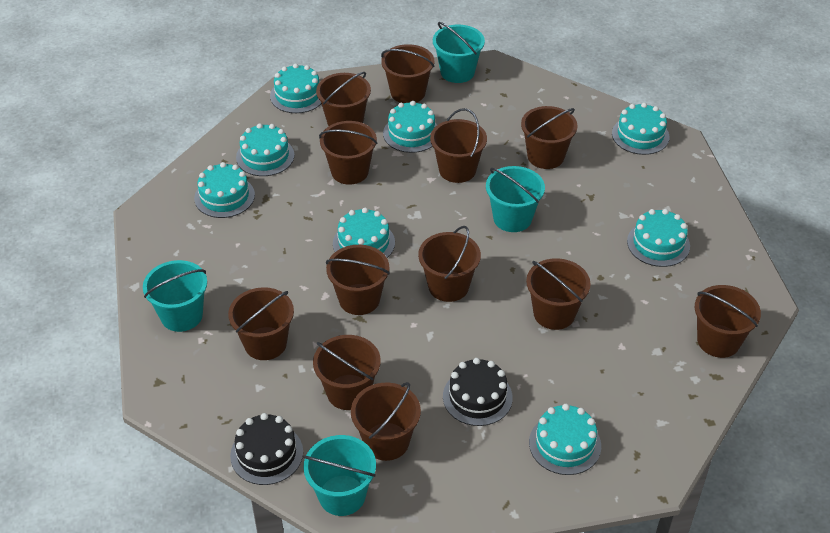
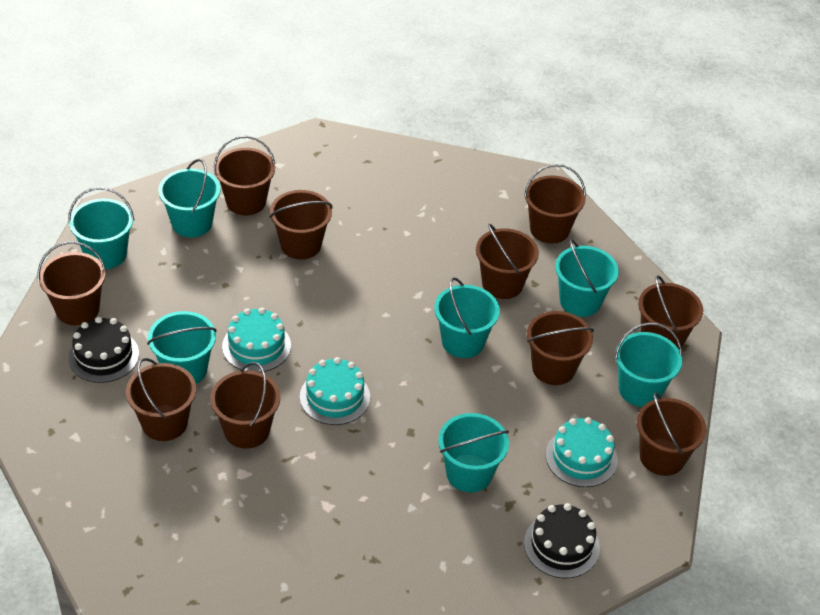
brown bucket: [228,287,294,360] [313,335,381,410] [316,72,371,126] [319,121,377,185] [326,245,390,315] [351,382,421,461] [381,44,434,103] [418,226,481,302] [430,108,487,183] [521,106,578,169] [526,258,591,330] [695,285,761,358] = 12 -> [37,241,106,325] [126,358,196,441] [210,362,281,449] [214,136,275,215] [269,190,332,259] [476,223,539,299] [524,164,586,244] [527,311,594,385] [637,393,707,476] [638,275,703,349] = 10
turquoise bucket: [143,260,207,332] [303,435,376,516] [433,22,485,83] [486,166,545,232] = 4 -> [68,187,134,269] [147,311,217,384] [158,159,220,237] [434,277,500,358] [438,413,509,492] [555,239,619,317] [615,322,682,407] = 7
turquoise cake: [194,162,255,218] [236,123,295,176] [270,64,321,113] [333,208,395,258] [383,101,437,153] [529,404,601,475] [612,103,670,155] [627,209,690,267] = 8 -> [222,308,291,372] [300,357,370,425] [546,417,618,487] = 3

